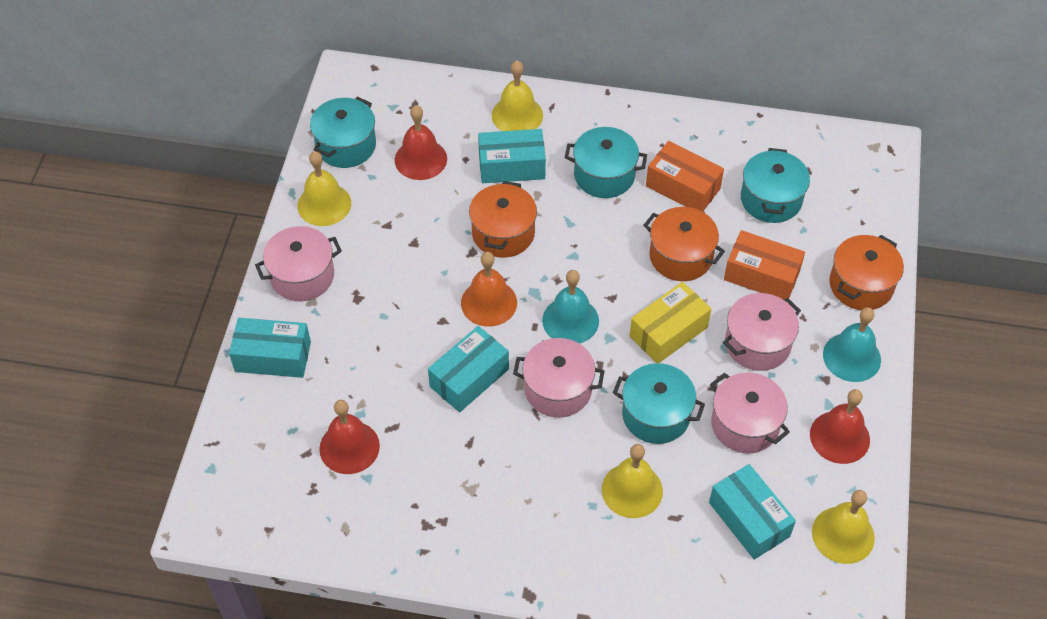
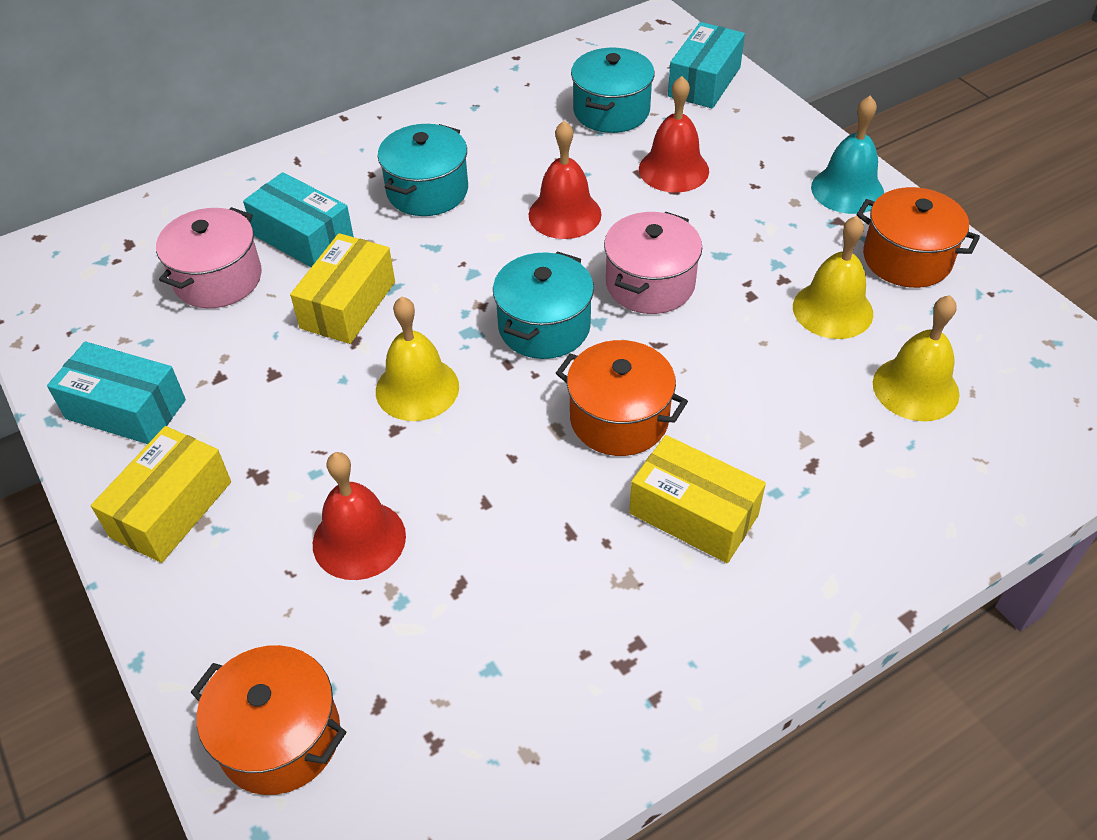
orange bell: [461,252,517,327] = 1 -> none = 0
orange box: [646,141,724,212] [724,230,805,300] = 2 -> none = 0
pink pot: [255,226,342,302] [513,338,605,418] [710,373,790,453] [723,293,801,371] = 4 -> [156,207,262,308] [604,211,702,314] = 2
turquoise bell: [542,270,599,344] [823,307,881,382] = 2 -> [811,96,884,214] = 1
turquoise box: [229,318,311,378] [428,326,509,412] [478,129,546,183] [709,464,796,560] = 4 -> [47,342,186,444] [243,172,354,267] [668,22,745,109] = 3
turquoise pot: [310,97,376,168] [565,127,647,198] [613,363,705,444] [741,148,810,223] = 4 -> [378,124,468,216] [493,251,594,359] [571,48,655,133] = 3
yellow bell: [297,151,351,226] [492,61,543,131] [602,444,663,518] [812,490,875,564] = 4 -> [376,297,459,421] [793,216,873,339] [873,295,960,421] = 3
yellow box: [629,282,711,363] = 1 -> [91,426,231,563] [290,233,395,344] [629,435,766,563] = 3

